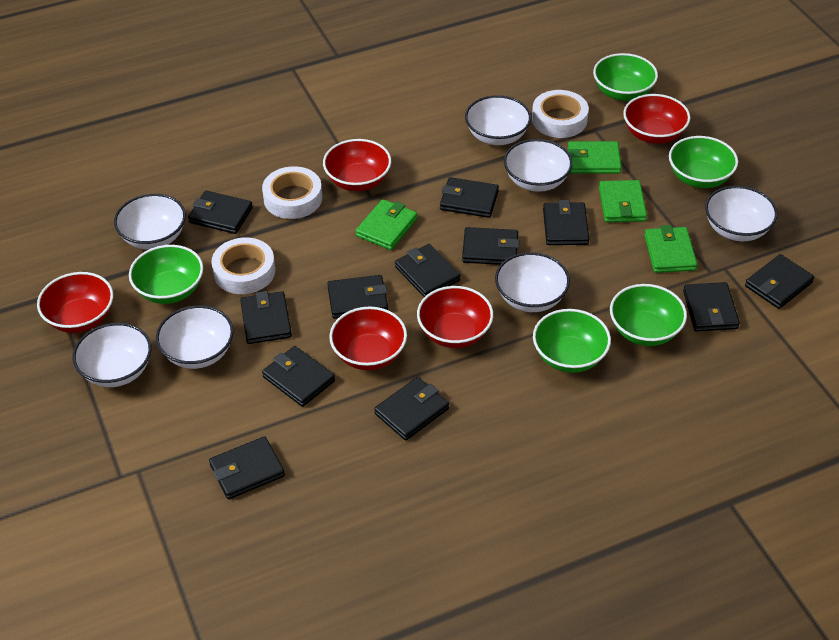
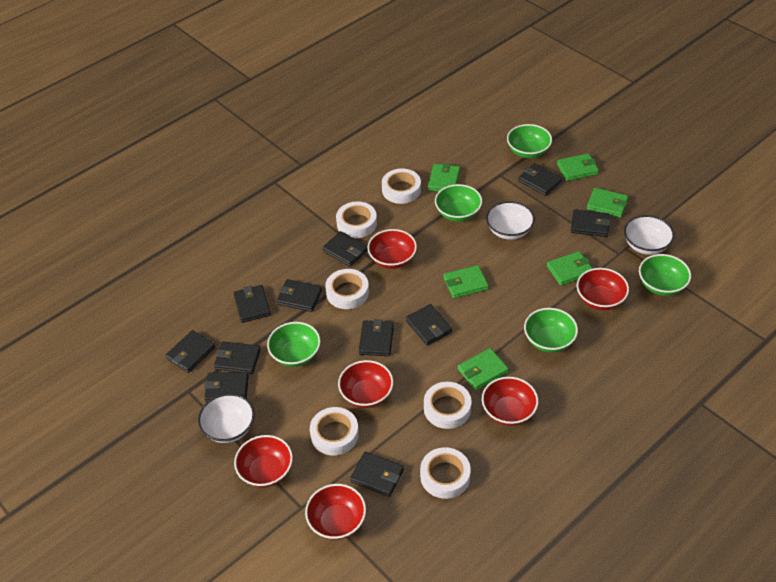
black wallet: [188,191,253,234] [209,436,285,499] [240,291,292,344] [262,346,335,407] [327,275,388,318] [374,377,449,440] [395,244,460,297] [440,177,499,218] [462,227,520,265] [543,200,589,245] [683,282,740,331] [745,254,814,309] = 12 -> [165,330,215,373] [204,372,249,402] [214,342,261,374] [233,285,271,323] [277,279,322,312] [322,231,368,267] [350,452,404,497] [359,319,394,356] [406,304,452,345] [518,163,562,196] [571,209,611,237] = 11
green wallet: [356,199,418,250] [568,141,622,174] [599,180,647,222] [644,225,697,273] = 4 -> [428,163,460,192] [444,265,489,298] [458,348,509,390] [547,251,593,286] [557,153,599,181] [587,188,628,218] = 6
red bowl: [37,272,113,333] [323,139,391,191] [329,307,407,370] [417,286,493,348] [623,94,690,144] = 5 -> [234,435,293,487] [305,484,366,540] [338,360,393,408] [367,229,417,269] [482,377,538,426] [577,268,629,310] = 6
white bowl: [73,323,152,387] [114,194,186,249] [156,305,234,369] [465,95,531,145] [495,252,570,312] [504,139,573,192] [705,186,778,241] = 7 -> [198,394,255,443] [486,201,535,240] [624,215,674,255] = 3
white tape: [211,237,275,294] [262,166,322,219] [532,90,589,138] = 3 -> [310,407,359,456] [325,269,369,309] [336,201,377,238] [382,169,421,204] [420,447,471,499] [424,382,472,429] = 6

